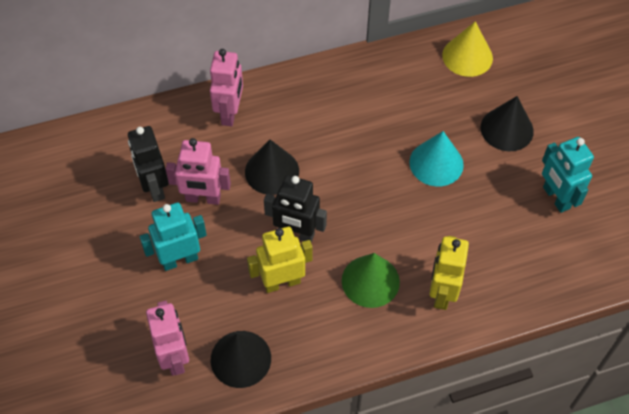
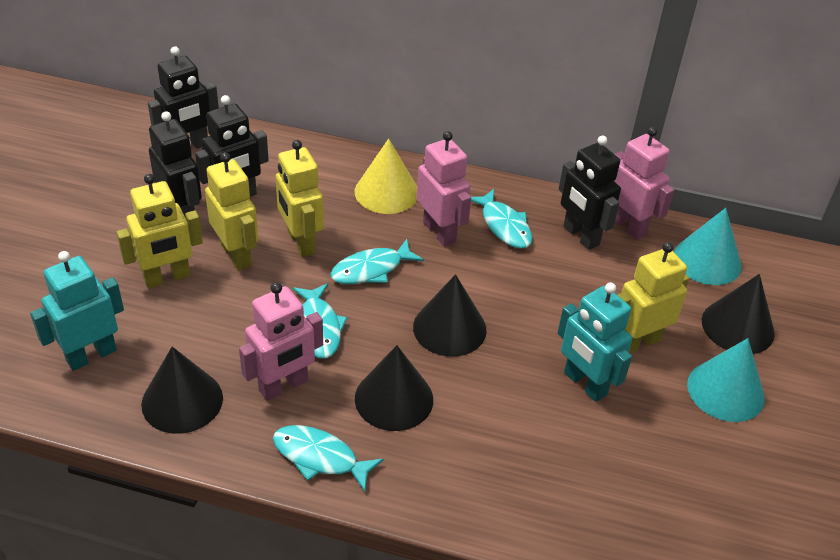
black cone: [211,331,271,388] [245,140,299,195] [481,96,534,151] = 3 -> [141,347,223,434] [355,345,433,431] [413,274,487,357] [702,274,775,354] = 4
black robot: [128,126,169,202] [264,175,327,242] = 2 -> [148,46,219,149] [149,111,202,218] [195,95,269,197] [559,136,621,250] = 4
green cone: [342,253,400,308] = 1 -> none = 0
turquoise cone: [409,131,464,186] = 1 -> [674,208,742,285] [687,338,765,422] = 2
turquoise fish: none = 0 -> [273,425,384,492] [293,283,348,359] [330,239,424,284] [471,189,533,248] = 4
yellow robot: [247,227,313,293] [429,236,469,310] = 2 -> [116,174,203,288] [205,152,258,271] [275,140,324,257] [618,242,689,353] = 4

